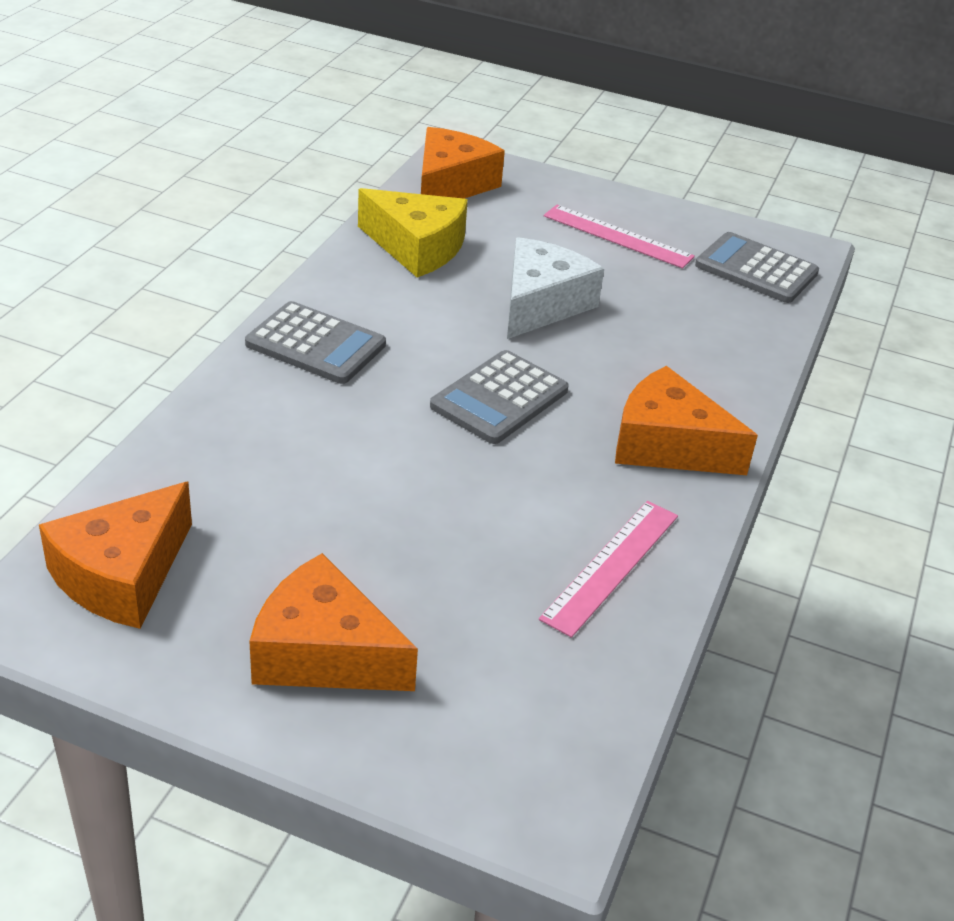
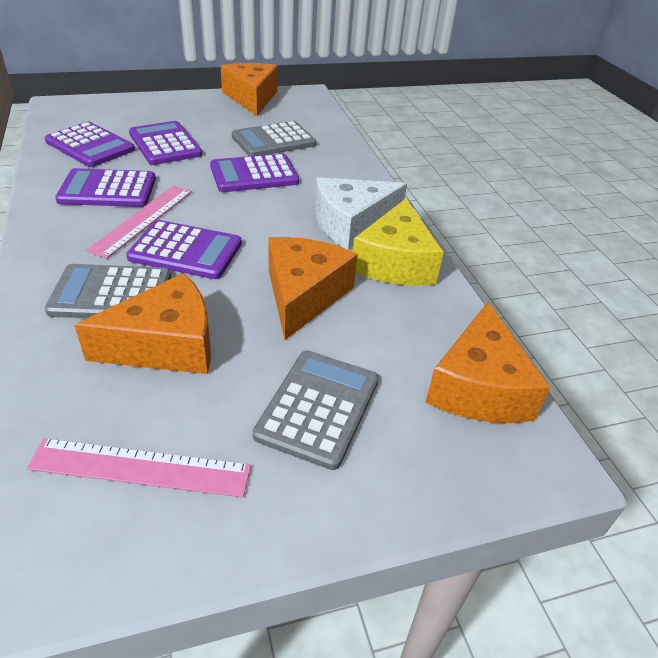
purple calculator: none = 0 -> [45,122,135,167] [55,168,156,207] [126,220,242,279] [129,121,202,165] [210,154,299,192] = 5

